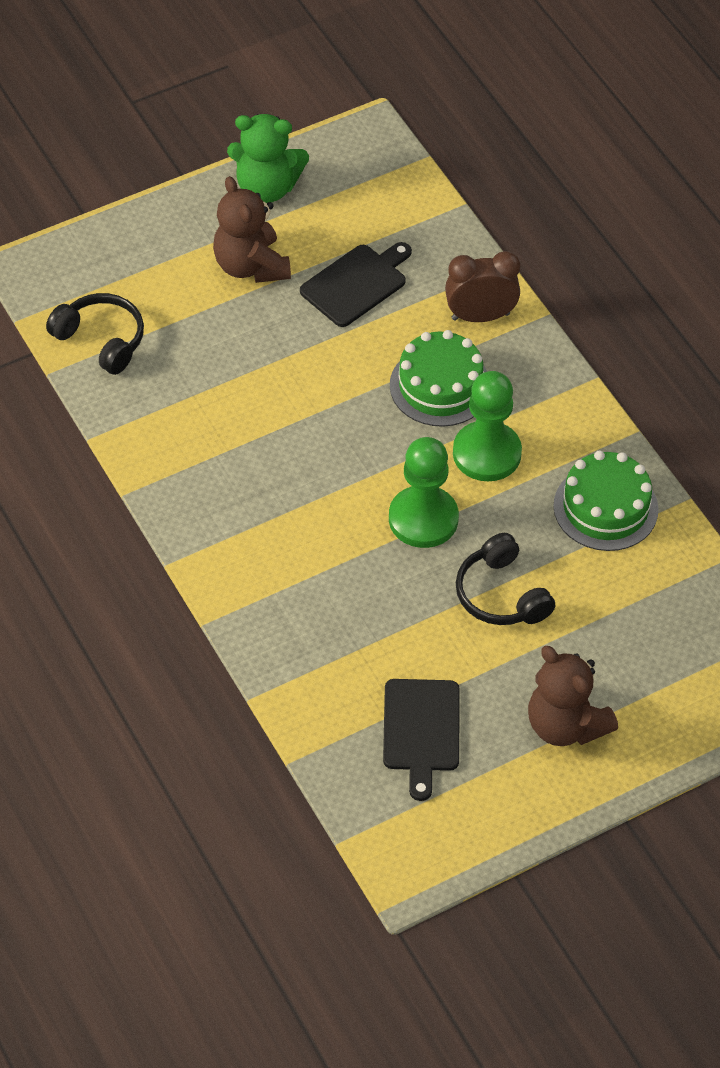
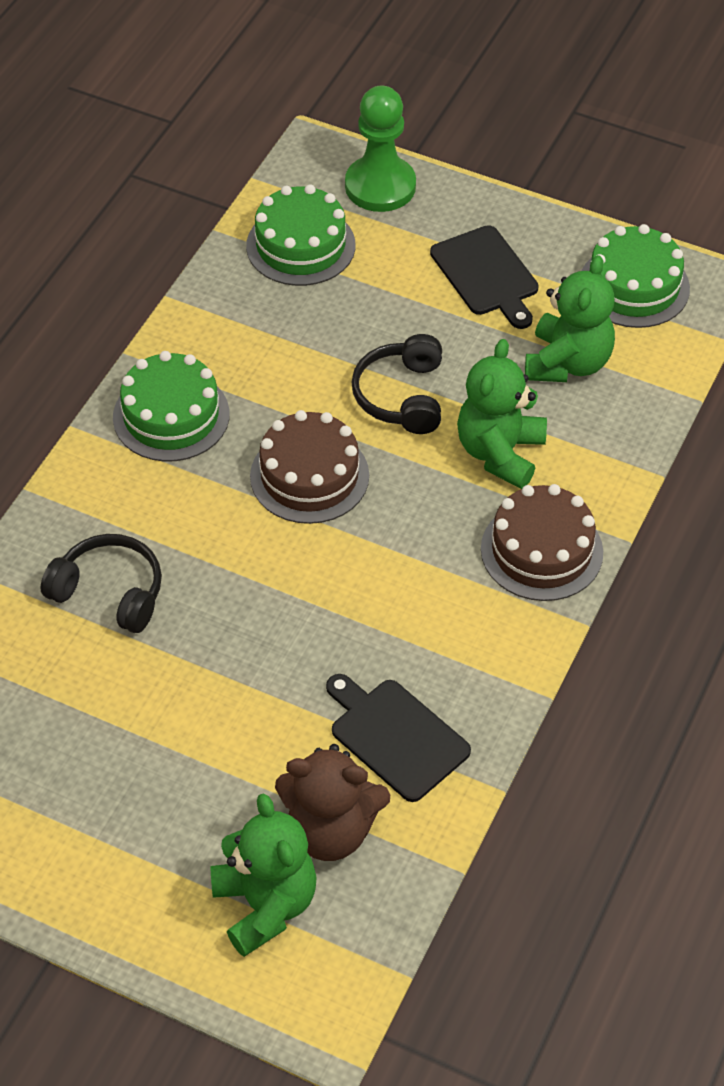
brown cake: none = 0 -> [250,410,369,524] [481,484,603,601] = 2
brown clock: [445,251,520,322] = 1 -> none = 0
brown teddy bear: [213,176,291,283] [528,646,618,746] = 2 -> [275,744,390,861] = 1
green cake: [390,330,487,427] [553,450,658,551] = 2 -> [113,351,230,462] [246,184,355,286] [581,224,690,328] = 3
green pawn: [389,437,459,548] [453,371,522,481] = 2 -> [345,86,416,212] = 1
green teddy bear: [227,114,309,203] = 1 -> [210,793,317,957] [457,339,547,489] [525,255,615,382] = 3

